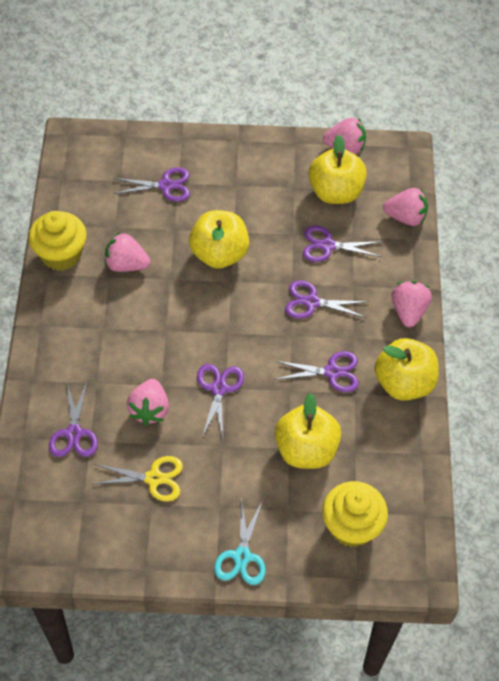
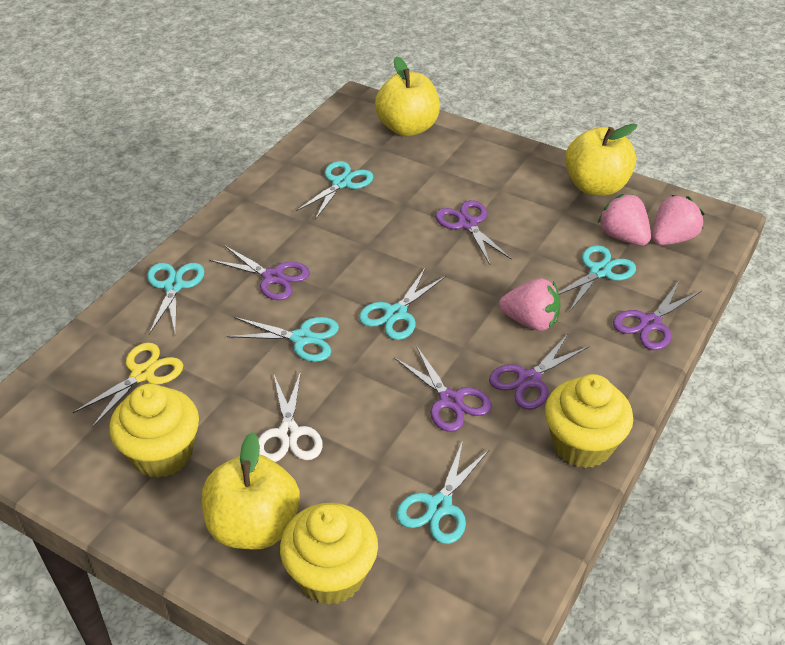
pink strawberry: [105,232,150,272] [127,379,169,426] [323,117,366,154] [383,188,428,226] [392,281,432,327] = 5 -> [499,278,561,331] [597,194,651,246] [652,195,704,245] = 3
purple scissors: [49,380,98,457] [113,167,190,202] [197,364,244,440] [275,351,359,392] [285,280,369,319] [303,226,382,262] = 6 -> [209,245,310,300] [394,345,492,432] [435,200,511,265] [489,333,589,410] [613,281,701,350] = 5
turquoise scissors: [214,499,266,585] = 1 -> [147,263,205,336] [227,317,339,362] [296,161,374,220] [359,268,446,340] [396,440,490,544] [558,245,636,312] = 6
white scissors: none = 0 -> [258,371,323,462] = 1
yellow apple: [189,210,249,269] [275,393,341,469] [309,135,367,204] [375,338,438,401] = 4 -> [202,432,300,550] [375,56,440,136] [565,124,637,196] = 3
yellow cupcake: [28,211,87,271] [322,481,388,547] = 2 -> [109,384,199,478] [280,503,378,605] [545,374,633,468] = 3

